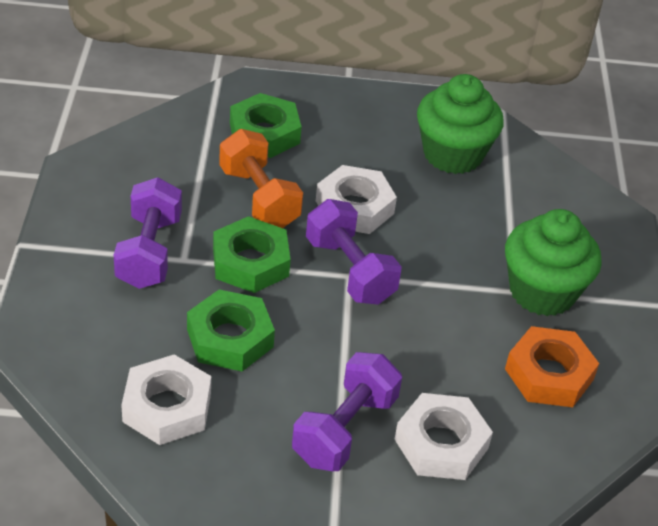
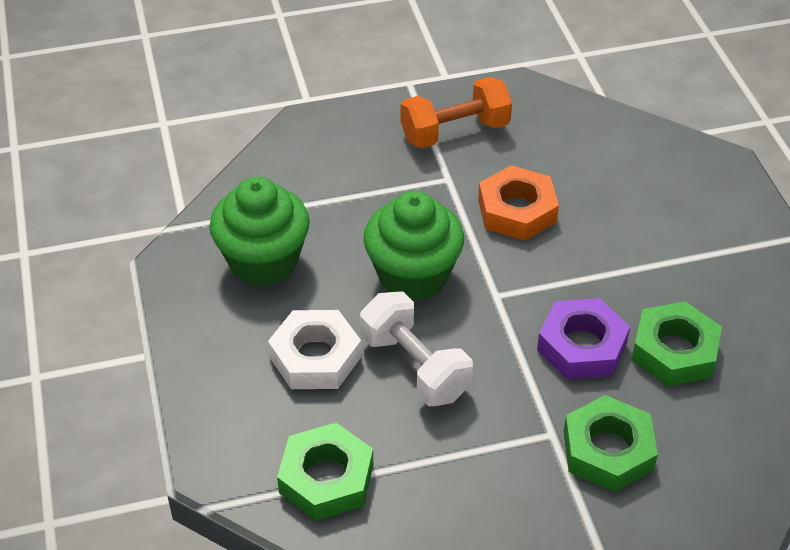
purple dumbbell: [114,177,182,289] [292,352,402,471] [306,199,402,305] = 3 -> none = 0
purple nut: none = 0 -> [537,298,630,379] = 1
white dumbbell: none = 0 -> [360,292,473,406] = 1
white nut: [121,354,211,445] [316,165,397,234] [394,393,493,480] = 3 -> [268,310,362,389] = 1

